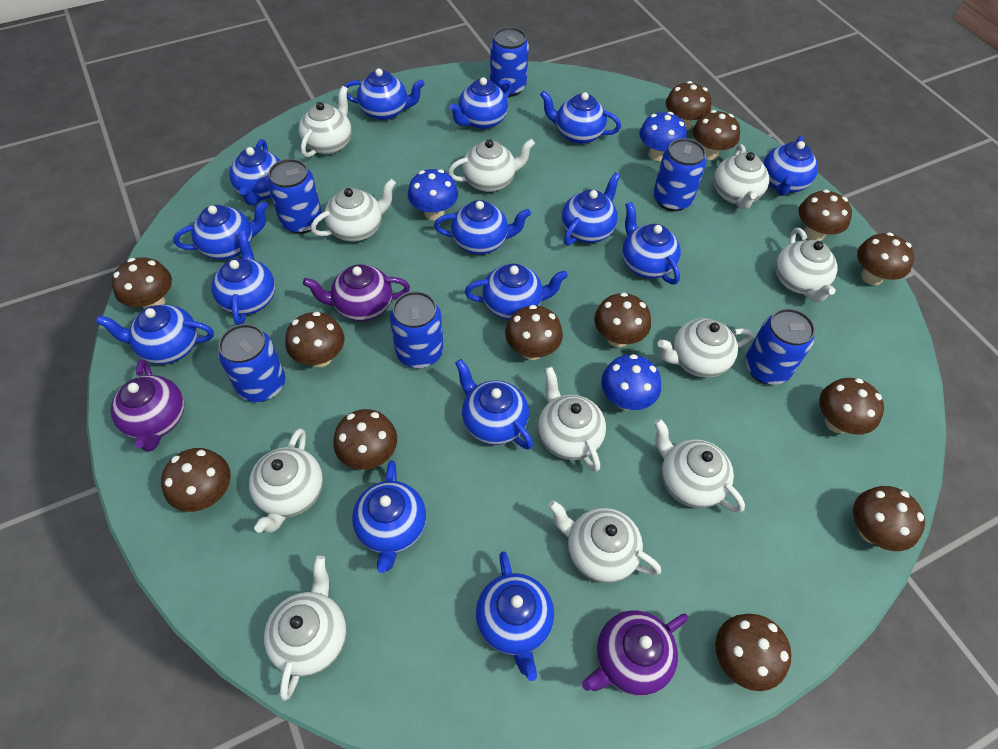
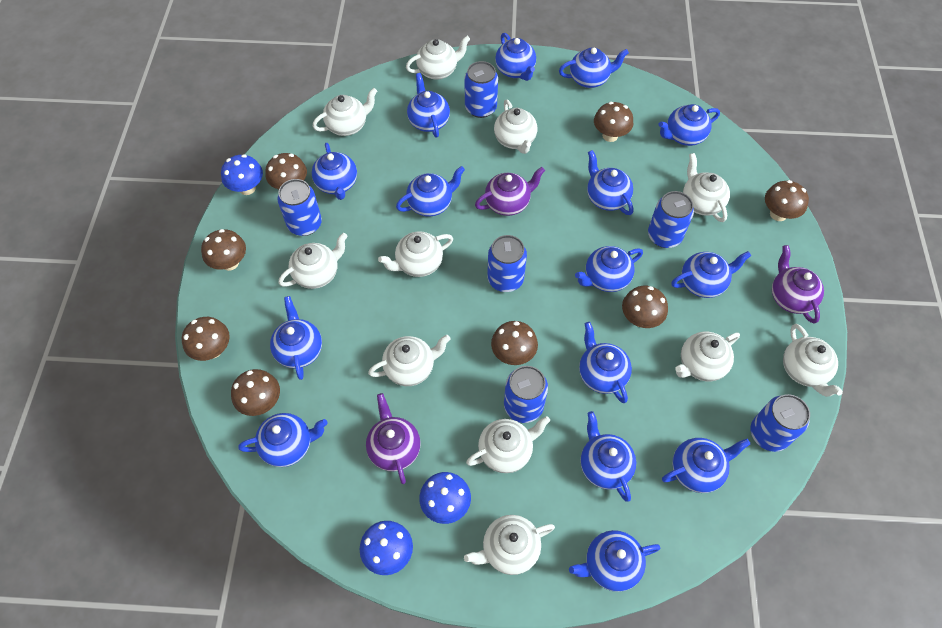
brown mushroom: [112,257,172,309] [161,448,231,512] [285,312,345,367] [333,409,397,470] [505,305,563,360] [594,292,651,347] [666,81,711,130] [693,110,740,160] [715,614,792,691] [798,189,852,241] [819,378,884,434] [853,486,925,551] [857,232,914,285] = 13 -> [182,317,230,361] [201,229,246,271] [231,369,280,416] [265,153,307,189] [491,321,538,365] [594,102,633,142] [622,286,668,328] [765,180,809,221] = 8

